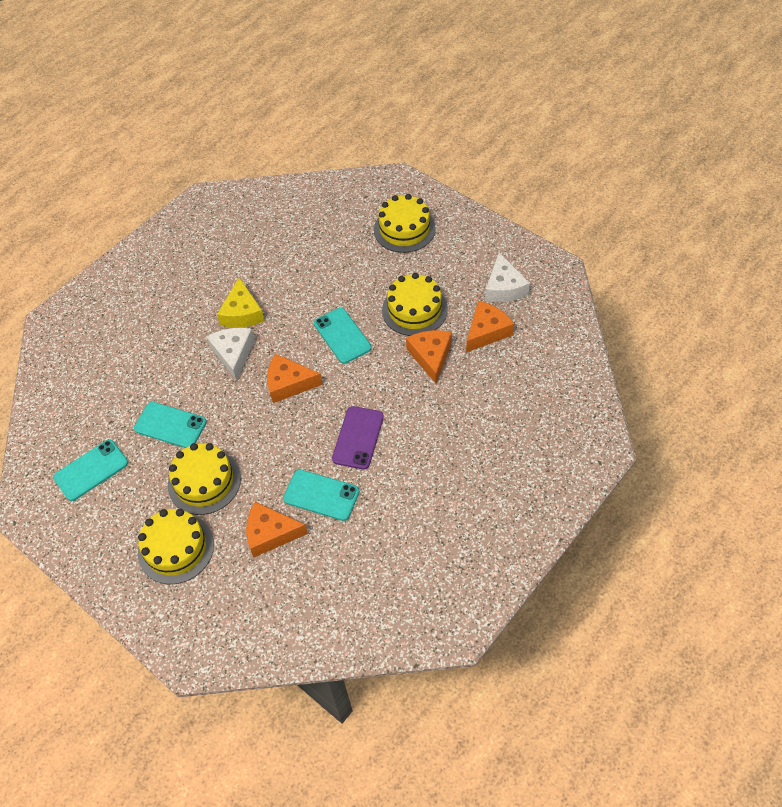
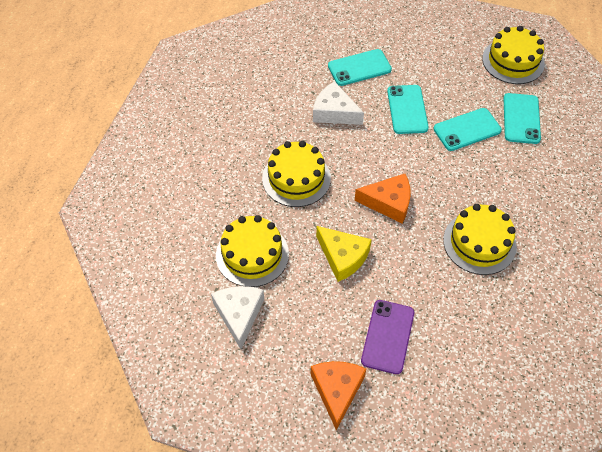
orange cheese: [246,502,308,558] [267,354,323,403] [406,330,452,384] [466,301,514,352] = 4 -> [311,361,366,430] [354,174,410,224] = 2

